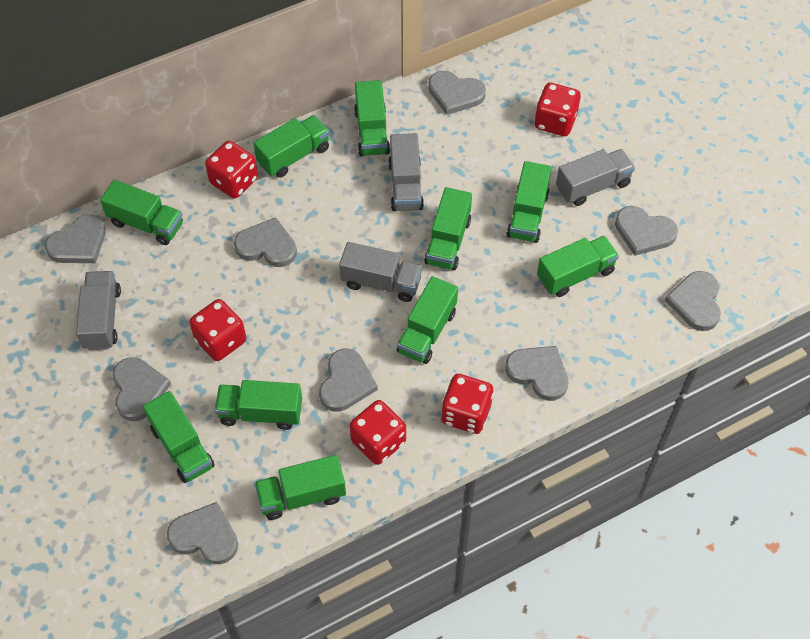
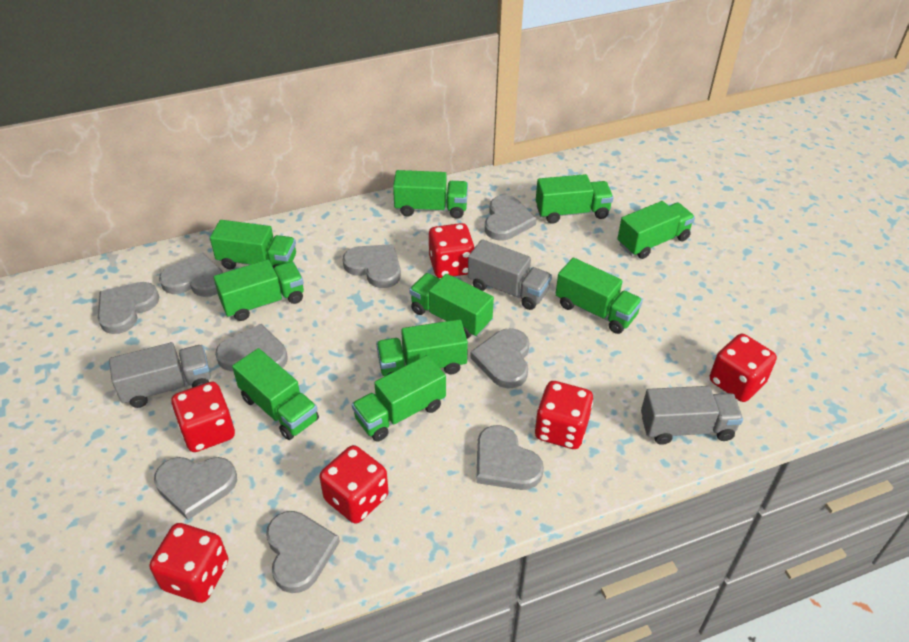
grey truck: [76,271,121,350] [339,242,422,302] [388,133,424,211] [556,149,635,206] = 4 -> [109,342,211,408] [468,239,552,310] [641,386,743,445] = 3
red dice: [189,299,246,361] [205,141,258,198] [350,400,406,465] [441,374,494,434] [534,83,581,136] = 5 -> [149,523,228,603] [171,382,235,452] [319,445,389,524] [429,223,475,278] [535,381,593,449] [710,334,777,402] = 6

